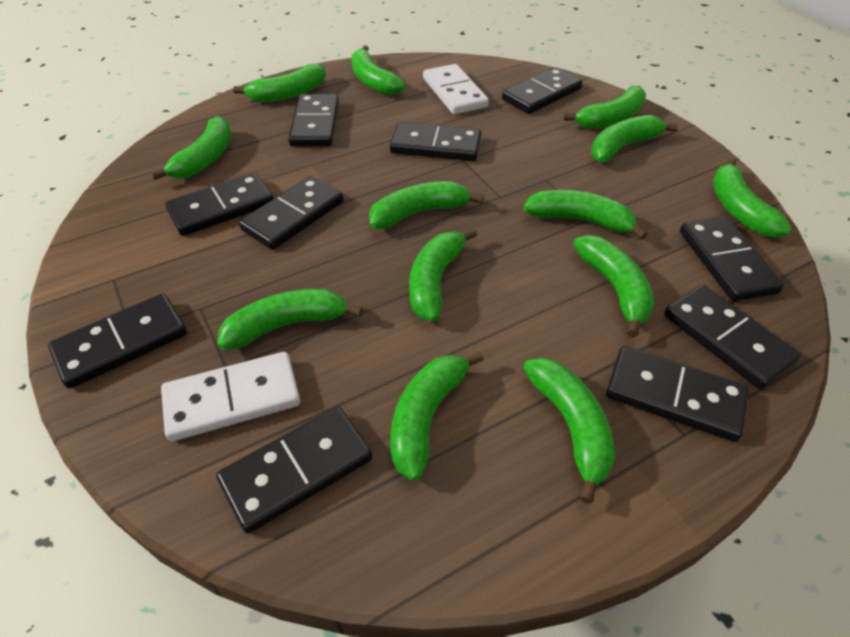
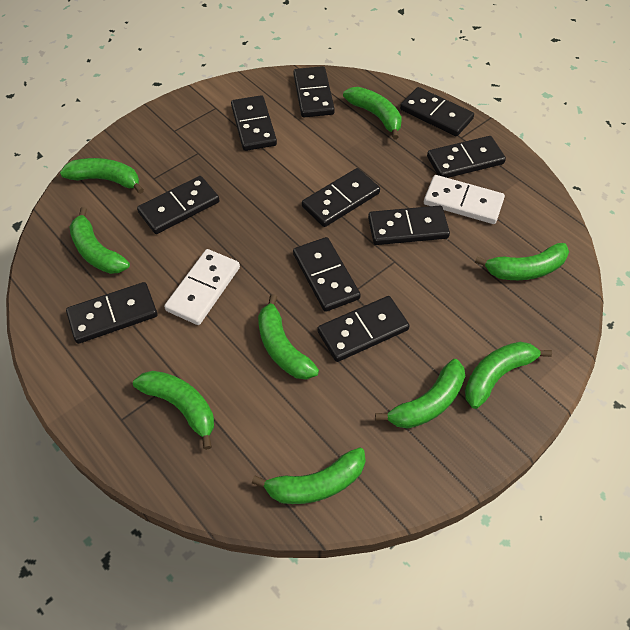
green banana: [151,116,231,180] [218,289,363,350] [233,63,326,102] [351,45,405,95] [369,181,484,229] [390,351,484,481] [409,228,477,322] [523,190,647,240] [523,358,615,504] [563,86,646,129] [573,235,654,338] [591,115,678,162] [713,158,791,237] = 13 -> [60,158,144,194] [70,207,130,274] [133,371,214,450] [252,447,366,504] [258,294,319,379] [343,87,402,139] [375,359,465,429] [465,342,552,409] [475,243,569,280] = 9

